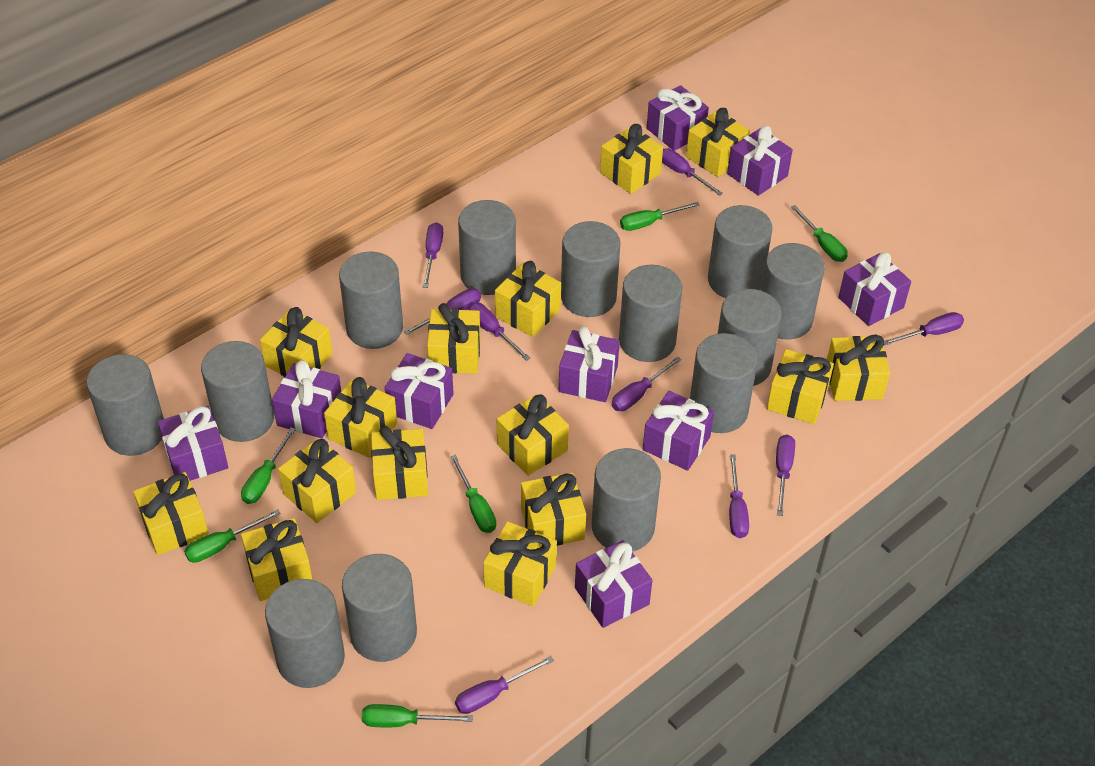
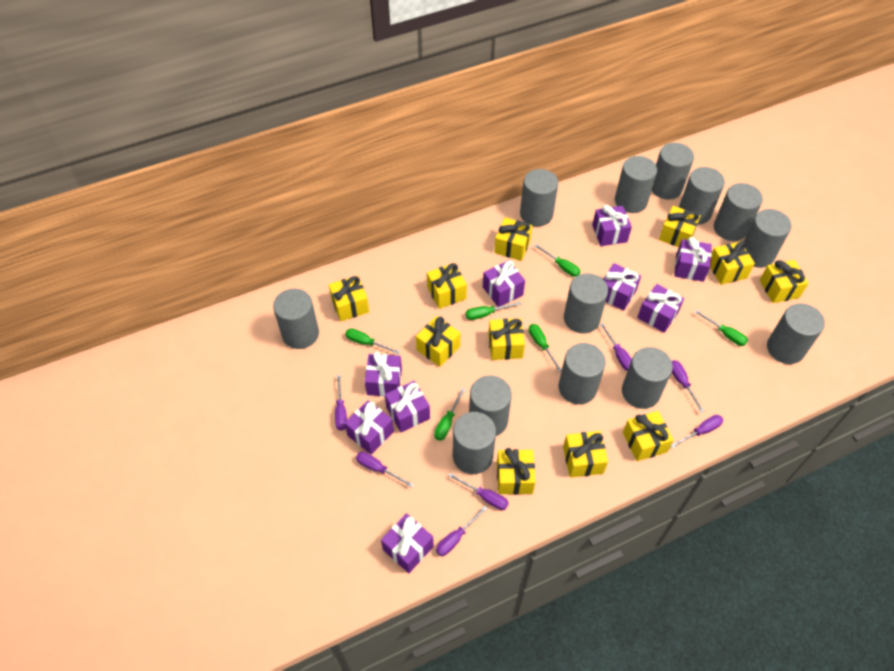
purple screwdriver: [404,288,481,335] [423,222,443,288] [455,656,554,714] [468,303,530,361] [612,356,681,411] [662,148,723,196] [729,455,749,538] [776,435,795,516] [884,312,964,345] = 9 -> [335,375,347,431] [356,452,414,487] [436,506,488,556] [449,473,509,510] [600,323,632,371] [671,415,723,448] [672,360,705,413] = 7
yellow gift: [133,472,209,555] [241,518,313,601] [260,307,333,377] [278,438,356,523] [324,377,397,458] [371,426,428,500] [427,303,480,374] [483,521,557,606] [495,261,561,337] [497,394,569,476] [521,473,586,546] [600,124,663,194] [686,108,750,177] [767,349,834,424] [827,335,890,401] = 15 -> [329,275,369,321] [416,316,460,367] [427,263,467,309] [488,318,525,360] [494,218,532,261] [497,448,536,495] [563,431,608,478] [623,411,673,461] [659,206,701,247] [710,241,755,285] [760,260,809,303] = 11

